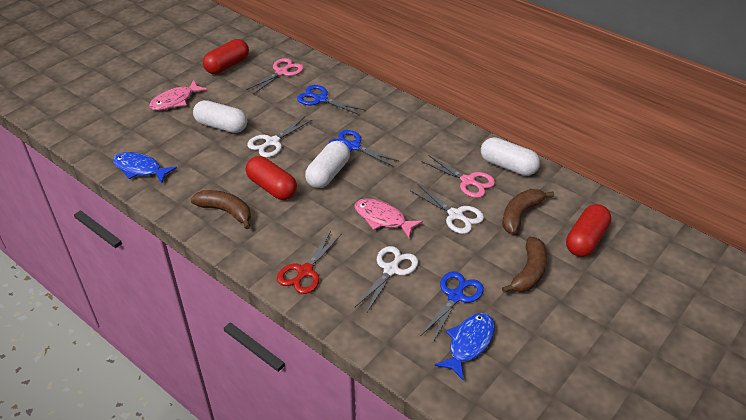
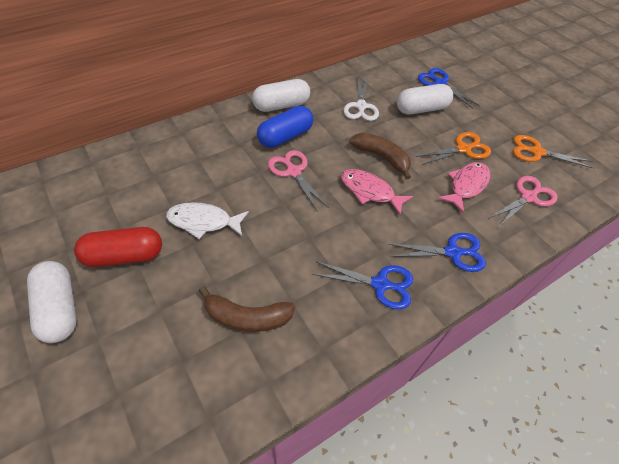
blue capsule: none = 0 -> [257,106,313,148] = 1
blue fish: [113,152,177,183] [434,313,495,381] = 2 -> none = 0
brown banana: [190,190,251,229] [502,189,554,234] [502,237,547,293] = 3 -> [199,286,295,332] [350,133,411,179] = 2
orange scissors: none = 0 -> [415,132,491,165] [513,135,594,169] = 2
red capsule: [203,39,249,74] [246,156,297,200] [566,204,611,257] = 3 -> [74,227,162,267] = 1
red scissors: [277,231,342,294] = 1 -> none = 0
white fish: none = 0 -> [166,202,249,239] = 1
white scissors: [247,116,312,158] [355,246,418,312] [411,184,484,234] = 3 -> [343,76,379,121] = 1

